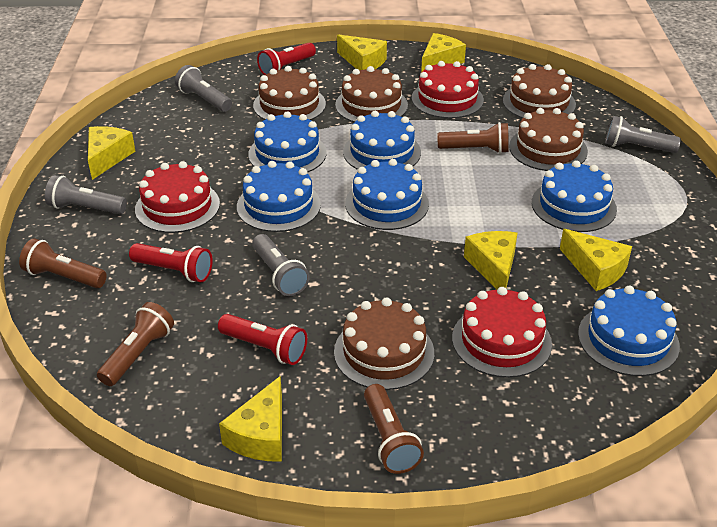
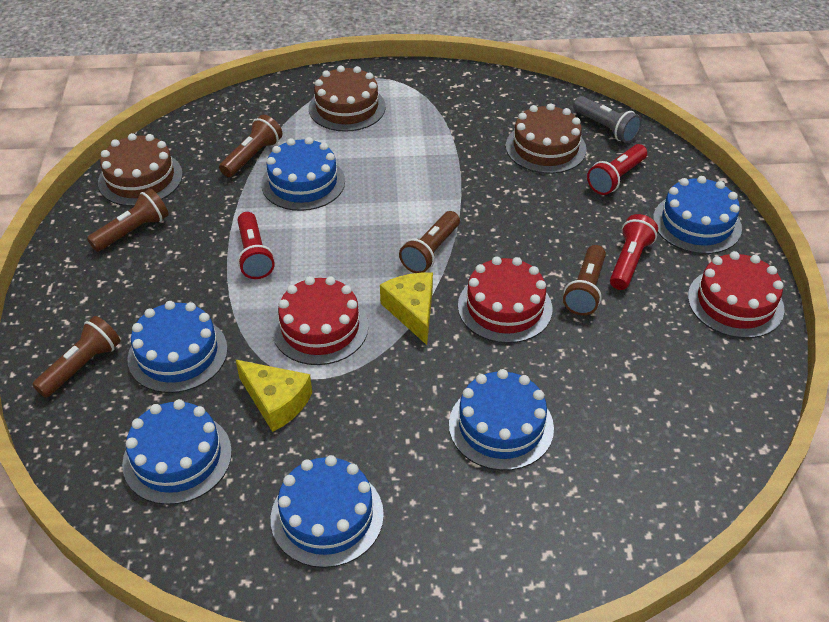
brown cake: [253,66,326,120] [334,297,434,390] [335,66,408,122] [503,64,576,118] [509,108,588,171] = 5 -> [98,133,183,206] [309,66,386,132] [506,103,587,174] = 3
brown flashlight: [19,238,107,288] [97,302,174,386] [364,384,424,474] [437,122,509,154] = 4 -> [32,316,121,398] [87,189,169,252] [219,115,282,177] [399,211,460,273] [563,245,606,315] = 5
grey flashlight: [45,175,127,214] [175,65,232,112] [252,234,310,296] [605,116,681,153] = 4 -> [573,96,642,143] = 1
yellow cheese: [88,126,135,180] [219,376,282,462] [337,34,387,70] [421,33,466,73] [464,231,518,290] [560,229,632,291] = 6 -> [236,360,312,432] [380,273,433,345] = 2

